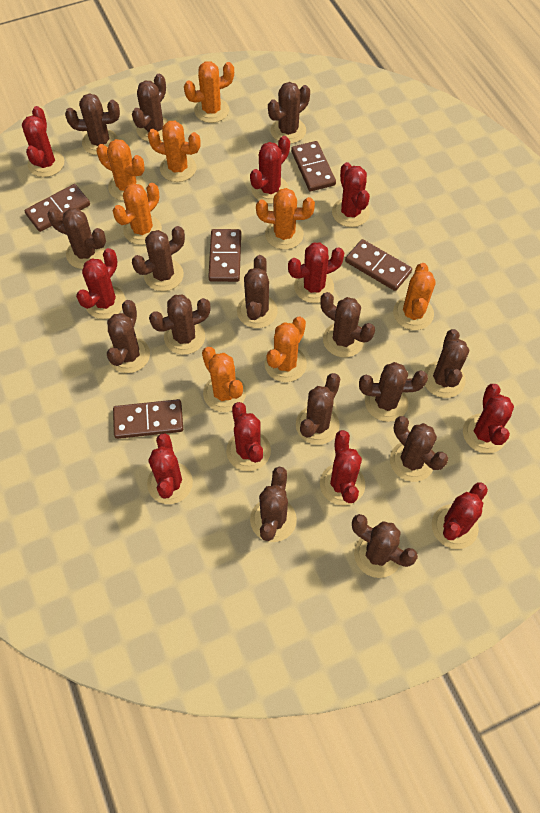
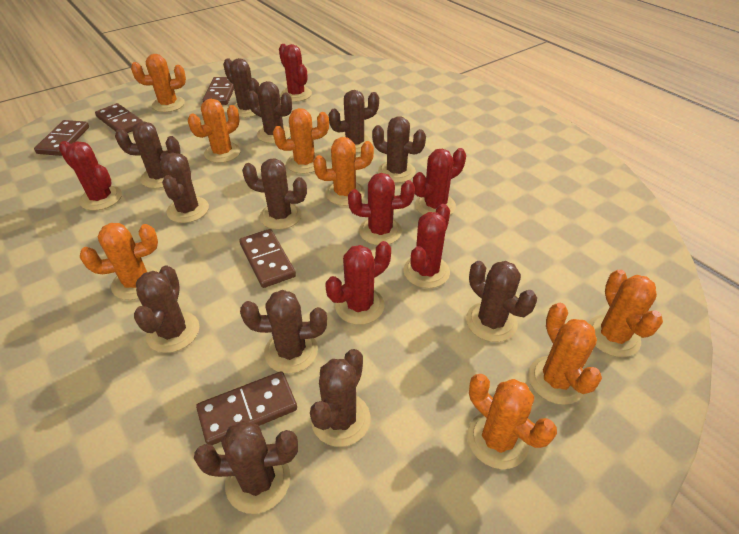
brown cactus: [47,208,106,269] [65,93,120,155] [107,300,150,373] [132,74,169,142] [132,226,185,291] [149,295,210,355] [237,255,278,328] [250,467,297,542] [268,82,310,144] [296,373,341,445] [320,292,375,357] [352,514,418,578] [359,362,428,422] [390,416,448,482] [424,329,469,398] = 15 -> [115,121,181,189] [134,266,199,353] [160,153,209,223] [194,421,298,514] [223,58,259,118] [240,290,327,374] [242,159,307,230] [247,81,292,144] [310,349,370,447] [329,90,379,153] [372,116,426,183] [466,261,537,342] = 12
red cactus: [22,106,64,177] [76,248,125,319] [147,433,193,504] [226,402,271,471] [250,136,290,204] [288,242,344,303] [320,430,365,505] [332,162,370,227] [432,483,488,549] [463,384,514,453] = 10 -> [59,141,122,211] [279,44,312,102] [326,241,391,325] [348,173,415,245] [403,204,450,288] [413,148,466,215] = 6

